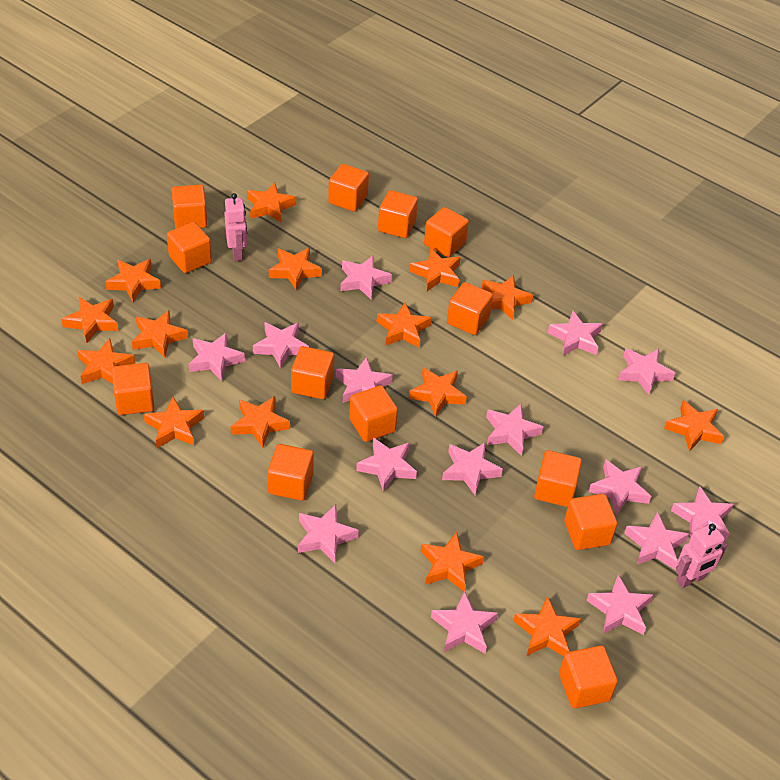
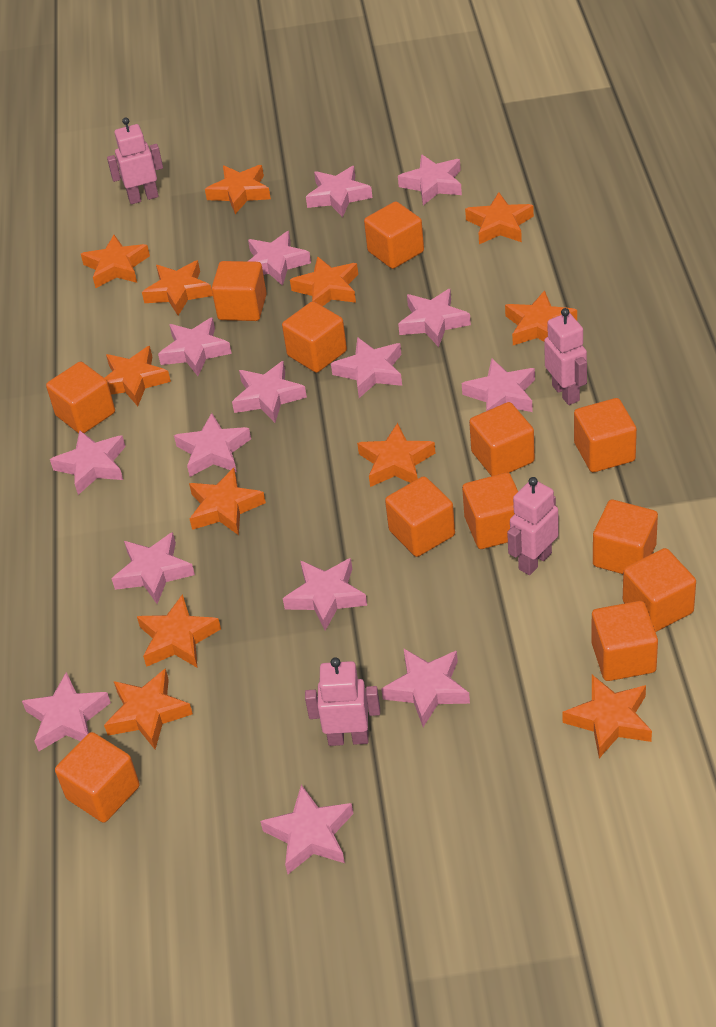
orange cube: [112,363,155,415] [167,222,212,273] [172,185,207,228] [267,444,314,501] [291,346,334,399] [328,164,369,212] [349,385,398,442] [378,190,418,238] [424,207,469,257] [447,282,493,335] [534,450,582,507] [559,645,618,709] [564,494,617,550] = 13 -> [46,362,115,433] [55,732,140,823] [212,261,267,321] [282,301,347,373] [364,201,424,269] [385,476,455,557] [462,473,518,549] [469,402,535,476] [574,398,637,472] [591,601,658,681] [593,500,658,574] [623,548,696,632] = 12
orange star: [61,297,118,343] [77,338,135,384] [105,259,161,302] [132,310,188,358] [144,397,204,448] [231,396,290,448] [247,182,296,222] [269,248,322,290] [377,302,432,348] [409,248,461,291] [409,367,467,417] [421,532,484,592] [482,275,533,320] [513,596,581,657] [664,400,724,452] = 15 -> [81,235,150,288] [104,668,193,749] [105,346,171,406] [137,594,221,668] [142,260,213,315] [189,468,266,535] [205,165,271,214] [290,256,358,306] [357,423,435,487] [465,192,534,244] [505,290,577,345] [563,675,652,758] = 12
pink robot: [224,193,247,261] [676,524,727,588] = 2 -> [107,117,163,204] [305,657,380,746] [507,477,559,575] [544,308,587,405] = 4

